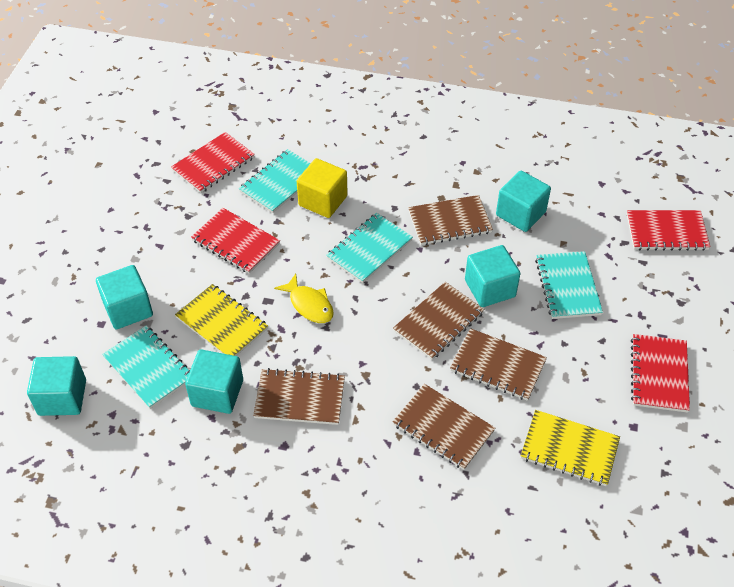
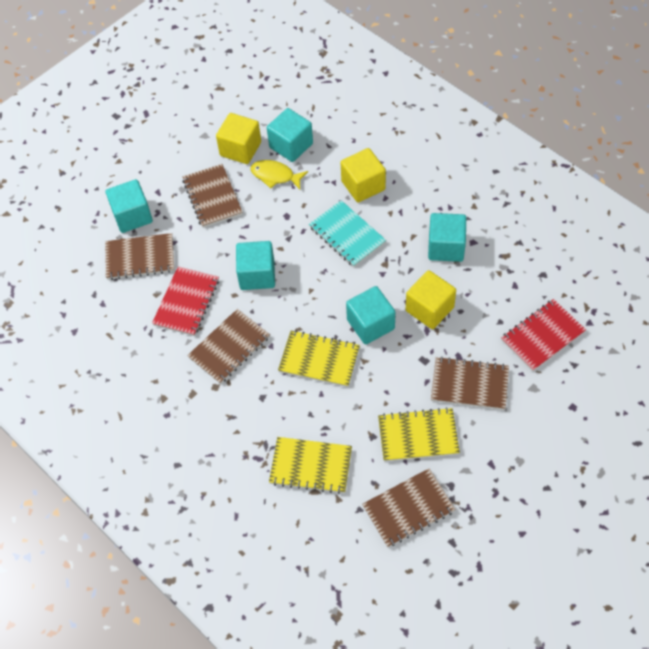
red notebook: [171,132,255,193] [191,208,280,274] [627,210,711,251] [631,334,690,413] = 4 -> [152,267,219,336] [501,299,586,371] = 2
turquoise notebook: [102,325,190,409] [239,149,311,213] [326,213,413,283] [535,251,603,319] = 4 -> [309,200,386,267] = 1
yellow cube: [297,158,348,218] = 1 -> [216,113,261,164] [341,148,386,203] [406,270,456,329] = 3
yellow notebook: [175,284,268,356] [521,410,620,486] = 2 -> [269,437,352,494] [278,330,360,387] [378,407,460,462] = 3

